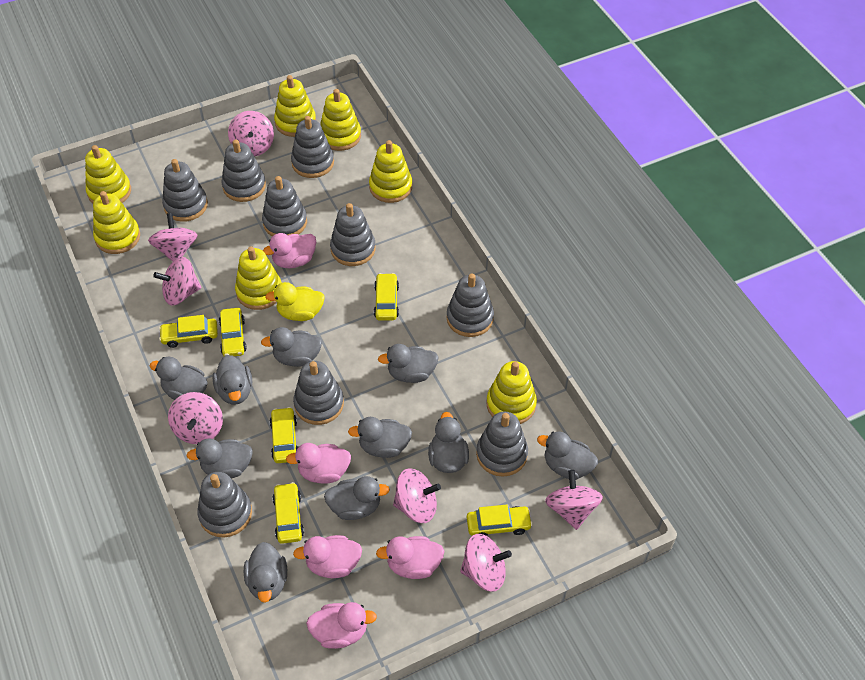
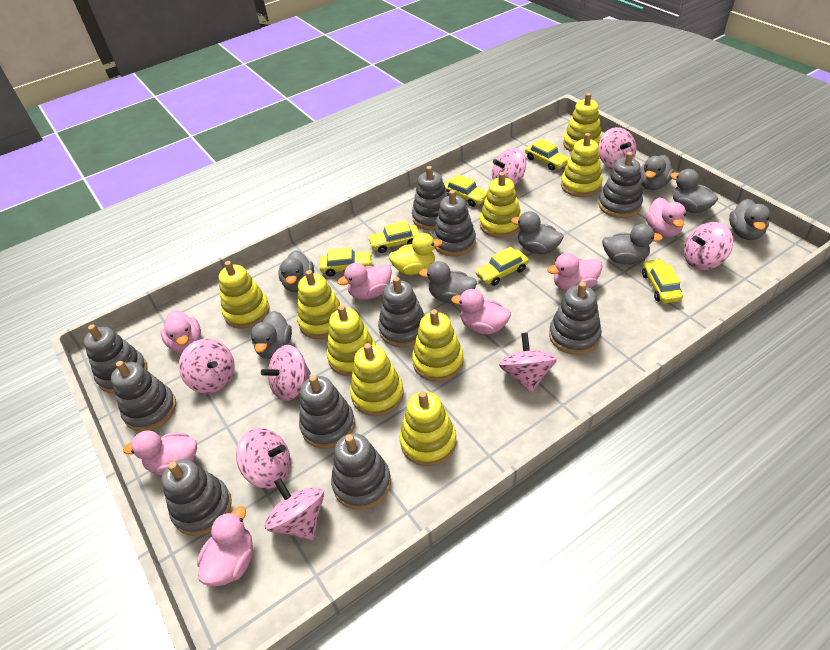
grey duck: [150,357,208,400] [186,439,253,478] [212,355,252,405] [244,542,287,603] [261,327,322,367] [324,476,390,520] [348,417,412,458] [378,344,438,383] [428,412,469,473] [537,432,598,480] = 10 -> [251,311,292,359] [279,250,314,292] [419,261,477,303] [511,211,563,254] [602,224,663,264] [640,155,674,190] [670,169,718,213] [729,199,770,240] = 8
grey stacking toy: [162,159,208,222] [197,472,252,537] [222,139,266,202] [262,176,307,237] [291,116,334,178] [293,361,344,425] [330,203,376,266] [447,274,494,337] [476,412,528,477] = 9 -> [84,324,148,394] [111,361,176,432] [161,459,232,536] [299,375,355,449] [331,433,391,510] [378,277,425,347] [412,166,448,230] [433,190,476,256] [549,282,602,355] [599,152,643,218] = 10
pink duck: [263,233,316,268] [286,443,351,484] [293,535,362,578] [306,602,377,649] [376,536,444,579] = 5 -> [123,430,197,475] [161,310,201,353] [197,506,253,586] [337,263,392,300] [451,289,511,335] [547,253,602,291] [646,197,686,238] = 7
pink spinning top: [148,213,197,262] [153,257,201,306] [168,392,223,444] [228,111,274,157] [393,468,441,523] [460,534,512,592] [545,470,603,530] = 7 -> [179,339,235,394] [236,428,291,489] [261,345,311,401] [265,478,324,540] [492,148,526,186] [499,333,557,393] [598,127,636,169] [684,222,733,270] = 8
yellow stacking toy: [85,145,131,204] [93,191,140,254] [235,247,282,310] [274,75,316,137] [320,89,361,151] [369,140,412,203] [487,361,537,424] = 7 -> [219,261,270,328] [297,270,341,339] [327,305,376,376] [350,343,404,416] [399,391,456,466] [412,309,463,382] [480,172,522,238] [561,133,603,197] [563,93,602,152] = 9

